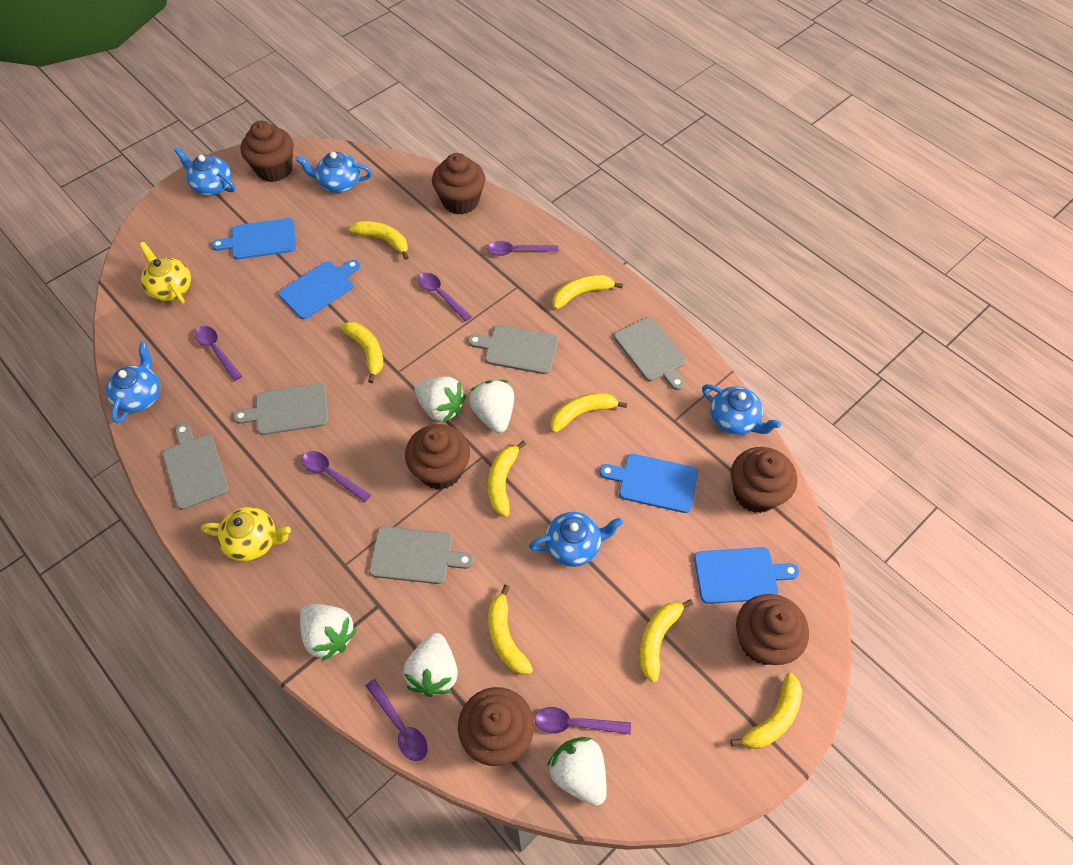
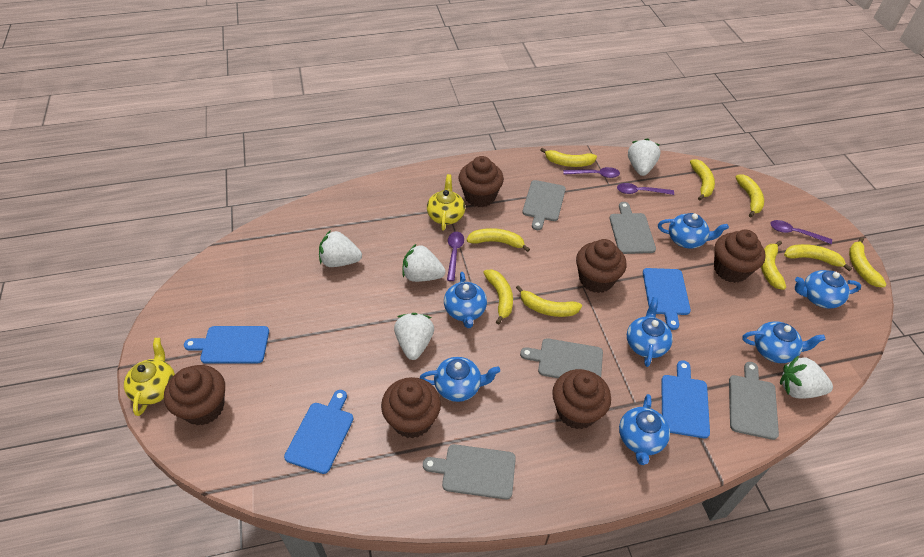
blue teapot: [105,342,160,423] [174,147,235,196] [296,152,372,193] [529,512,623,567] [702,384,781,435] = 5 -> [420,357,500,402] [444,272,487,328] [619,394,670,465] [627,297,673,367] [658,213,729,249] [742,321,826,363] [795,270,861,309] = 7
purple spoon: [195,326,242,381] [302,451,371,502] [365,679,428,761] [418,273,472,322] [487,241,559,256] [535,707,631,734] = 6 -> [447,232,464,281] [563,167,620,178] [617,183,674,195] [770,220,832,244] = 4
yellow banana: [340,322,383,383] [349,221,409,260] [488,440,526,517] [488,584,533,675] [550,393,628,433] [552,275,623,310] [640,599,693,683] [731,673,802,749] = 8 -> [467,228,530,252] [483,269,513,324] [516,285,582,317] [540,148,597,167] [690,159,715,200] [735,174,764,217] [761,241,786,290] [784,244,852,271] [849,237,887,287] = 9

